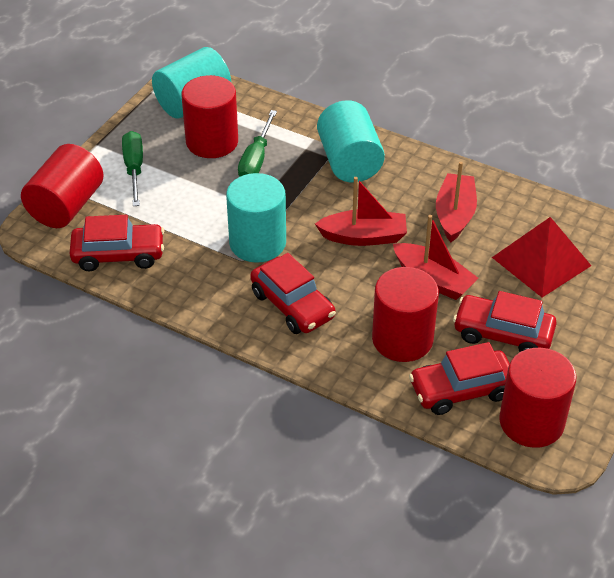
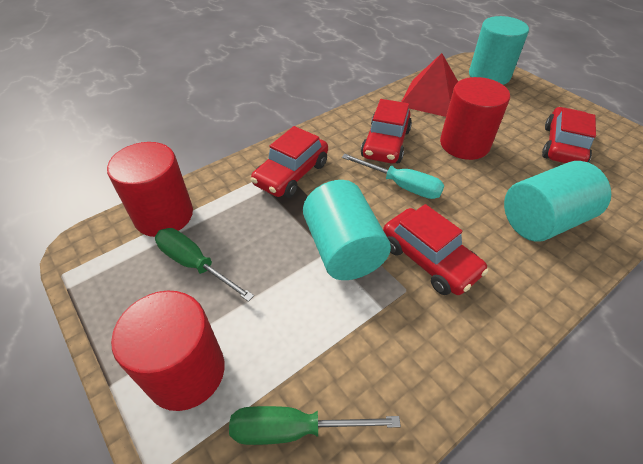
red boat: [315,177,407,246] [393,215,478,300] [436,162,477,242] = 3 -> none = 0
red cylinder: [21,144,104,228] [181,75,238,158] [372,267,439,362] [499,348,576,448] = 4 -> [107,142,193,237] [111,291,225,411] [440,77,510,160] = 3
turquoise screwdriver: none = 0 -> [342,154,444,199] = 1

